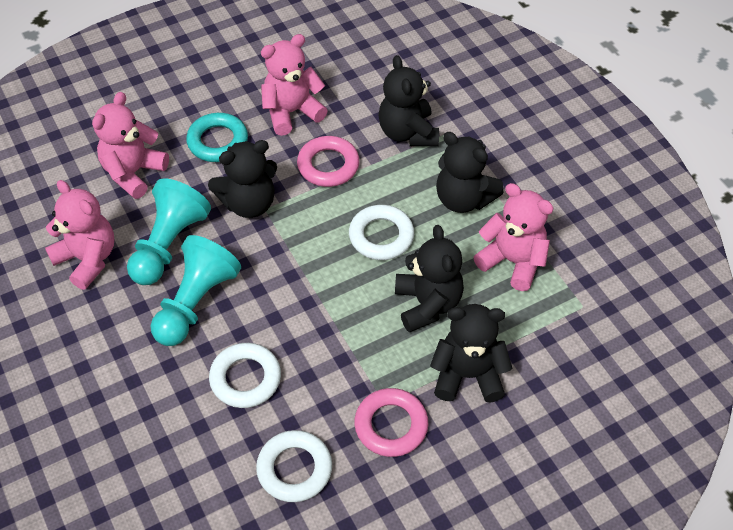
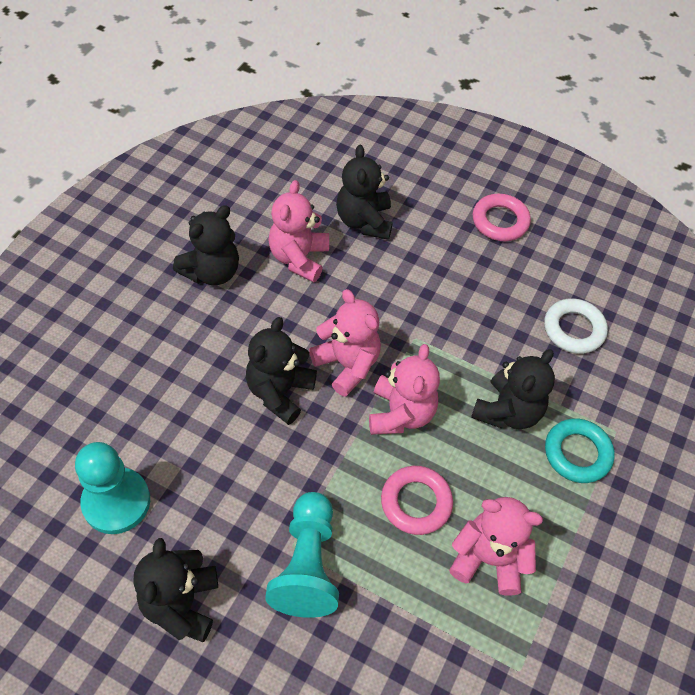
white ring: [209,343,281,408] [256,430,332,502] [349,205,414,260] = 3 -> [544,299,608,354] = 1

